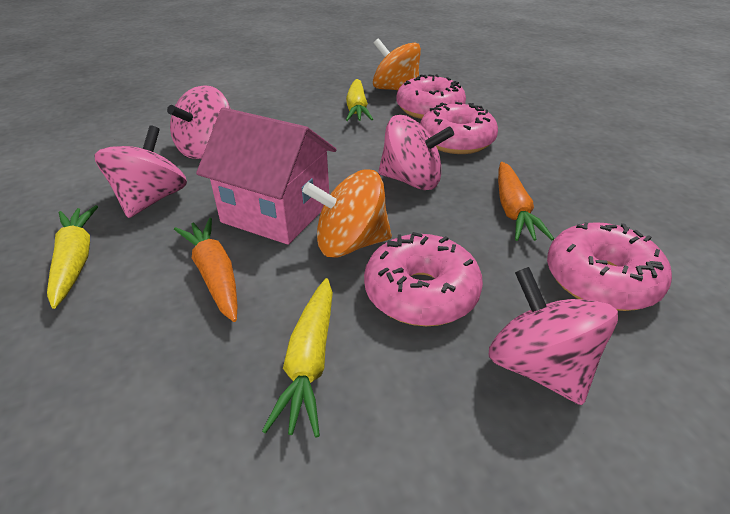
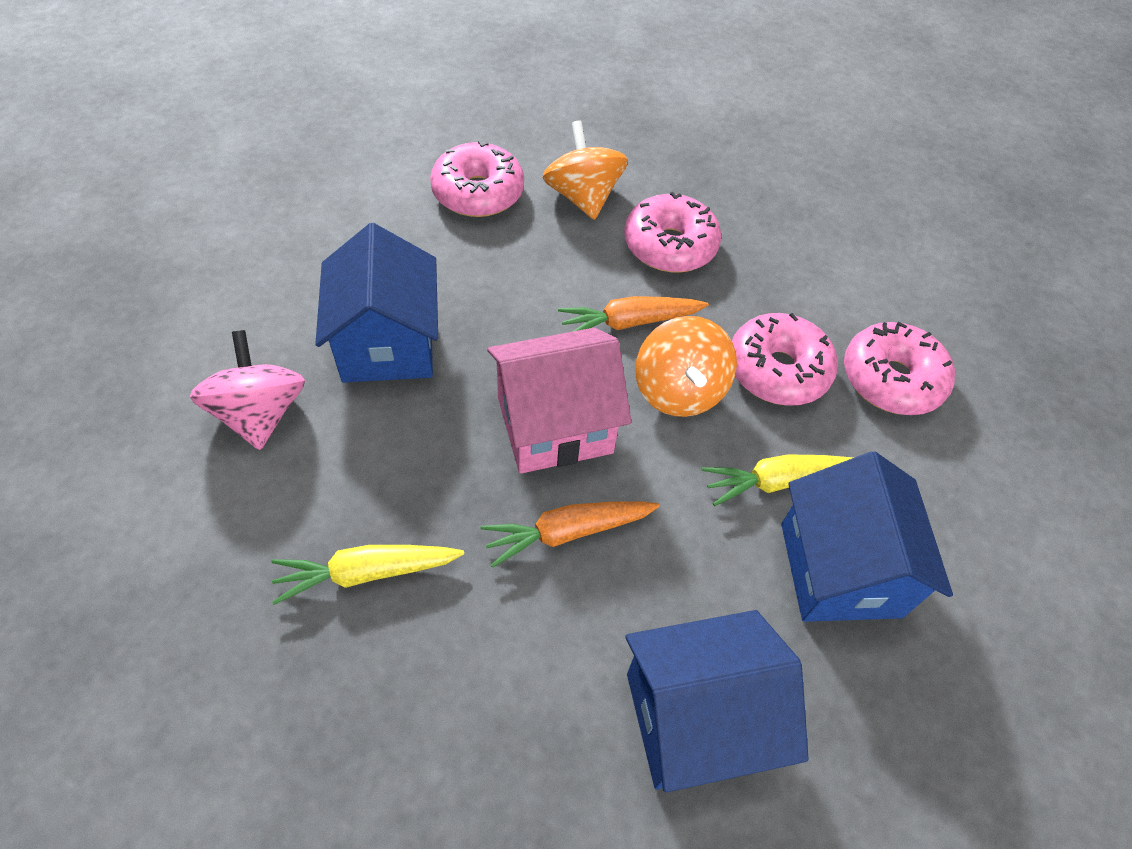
blue house: none = 0 -> [315,223,438,383] [625,610,809,793] [781,451,953,622] = 3
pink spinning top: [94,125,187,218] [167,85,231,159] [378,115,454,190] [488,267,618,405] = 4 -> [190,330,305,450] = 1
yellow carrot: [47,205,98,309] [262,278,333,437] [346,79,373,121] = 3 -> [271,545,464,605] [702,455,853,506] = 2

